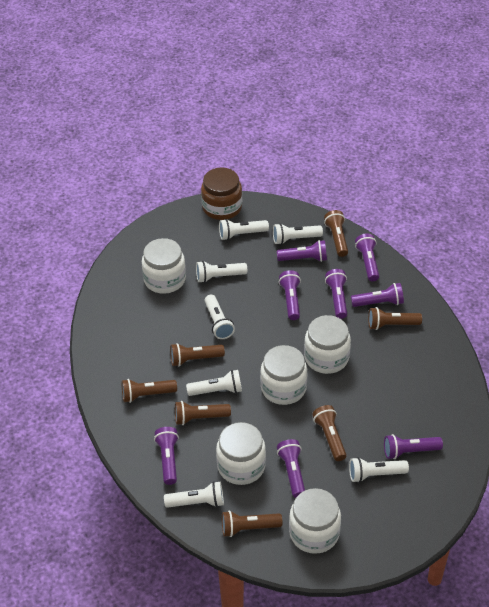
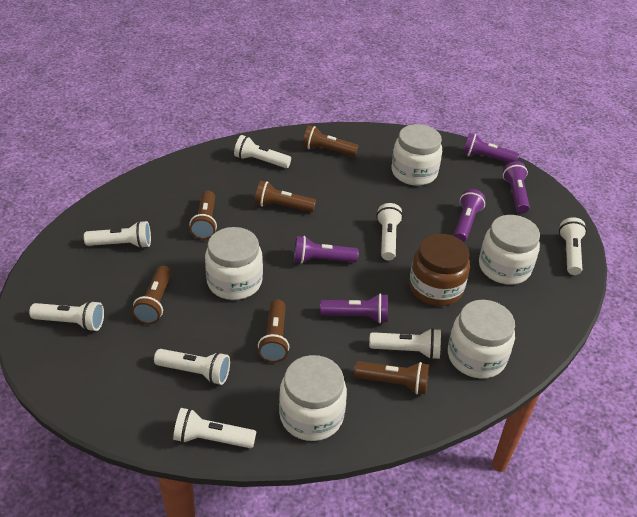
brown flashlight: [122,379,177,403] [170,343,225,366] [175,401,231,425] [222,511,282,537] [312,405,347,461] [324,210,348,257] [368,307,422,330] = 7 -> [132,266,172,324] [189,190,217,240] [255,181,316,212] [258,299,289,362] [303,125,358,157] [354,361,429,395] = 6
purple flashlight: [154,427,179,485] [277,240,327,262] [277,439,305,498] [279,270,301,320] [325,269,347,319] [351,283,404,307] [355,233,379,281] [384,434,443,459] = 8 -> [294,236,359,264] [320,294,388,323] [454,189,486,242] [462,133,519,163] [503,161,530,213] = 5
white flashlight: [164,481,224,508] [186,370,242,396] [196,261,247,283] [205,295,235,339] [219,219,269,240] [273,223,323,245] [349,457,409,483] = 7 -> [29,300,104,331] [84,221,151,248] [154,349,230,385] [173,408,256,448] [234,135,291,168] [369,328,441,360] [376,203,403,261] [559,217,587,275] = 8

